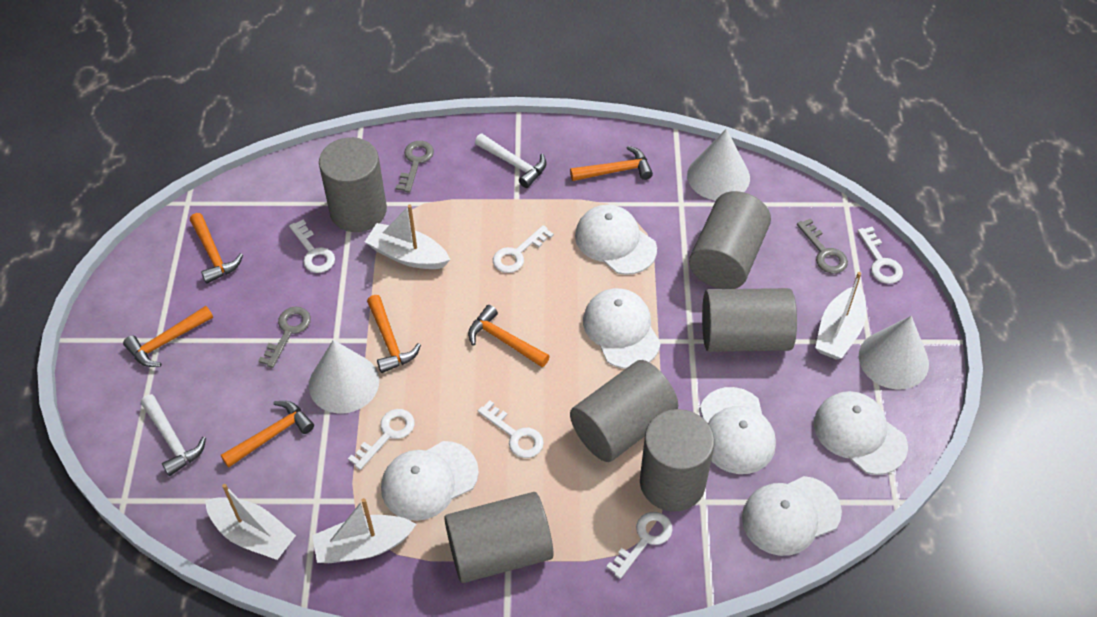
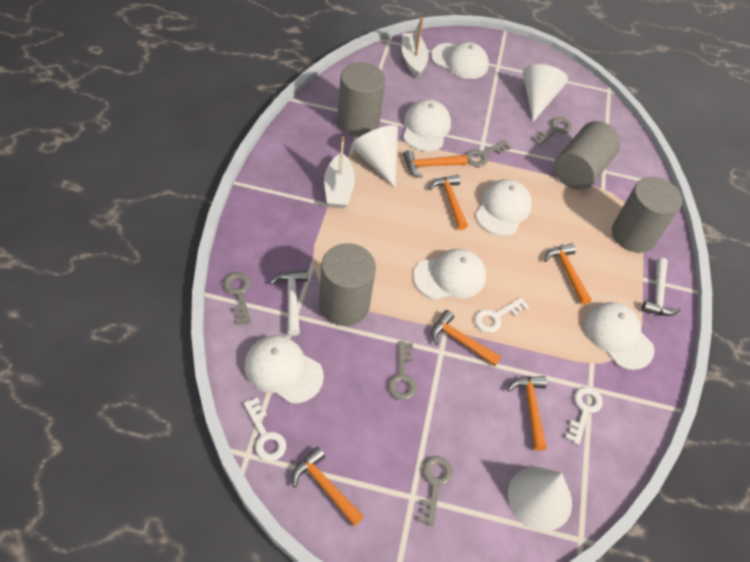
grey cylinder: [319,137,387,232] [444,492,553,583] [570,360,678,462] [640,409,715,512] [689,191,771,289] [702,288,797,352] = 6 -> [319,243,376,326] [337,62,385,137] [554,121,621,190] [612,177,682,253] = 4
grey key: [258,306,311,368] [396,141,434,193] [797,218,848,274] = 3 -> [223,272,251,325] [388,341,416,400] [418,456,453,526] [465,140,511,167] [532,117,572,145] = 5
white boat: [205,484,296,560] [312,498,416,563] [365,205,450,269] [815,272,866,360] = 4 -> [324,137,355,208] [402,17,428,78] = 2
white key: [289,220,335,273] [348,409,415,470] [478,401,544,458] [493,225,554,273] [606,512,673,579] [857,227,903,284] = 6 -> [243,397,286,461] [474,297,529,333] [565,387,603,445] = 3

